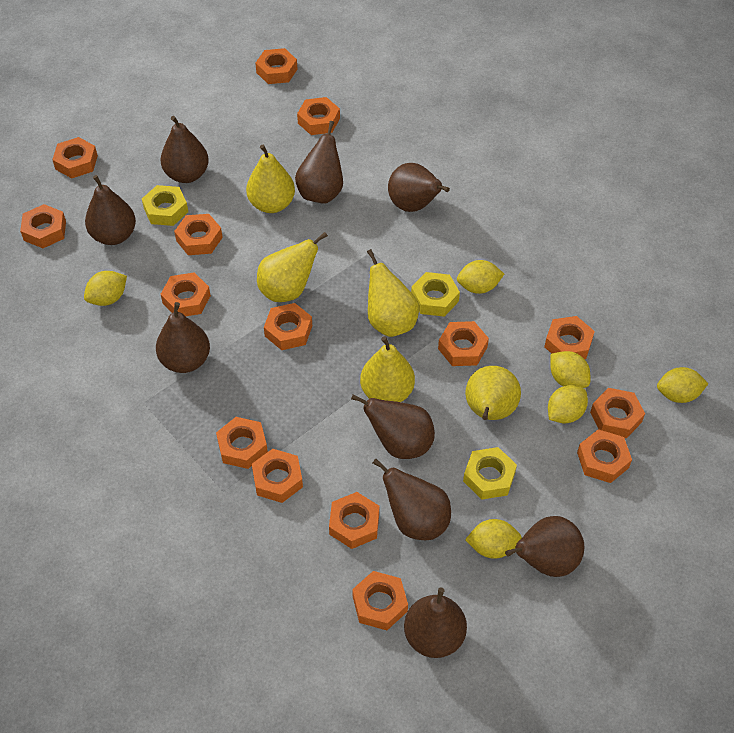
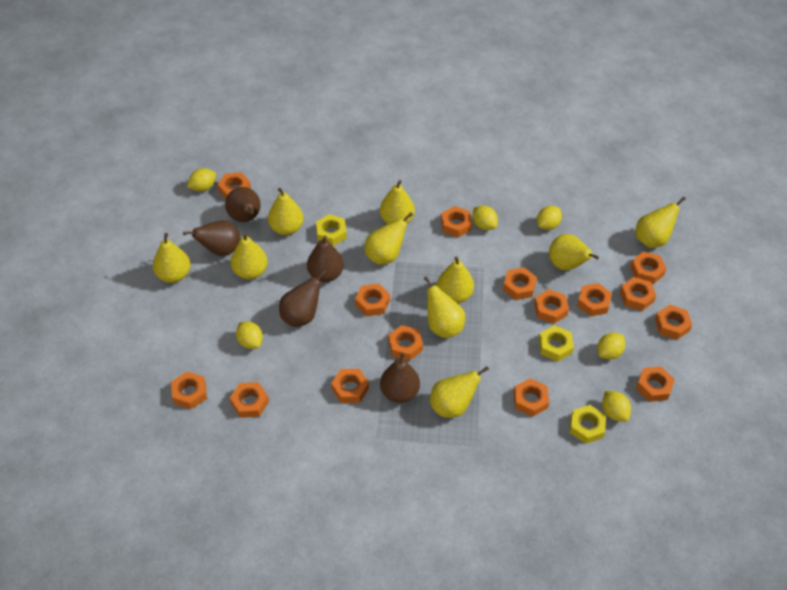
brown pear: [85,175,136,245] [156,302,210,373] [161,116,209,183] [295,121,343,204] [351,394,435,459] [373,459,451,540] [388,163,450,212] [404,587,467,658] [505,516,584,577] = 9 -> [183,220,240,256] [225,187,261,222] [279,270,326,327] [307,235,344,282] [380,352,420,403] = 5
yellow pear: [246,145,295,213] [257,232,328,302] [360,336,415,402] [367,249,419,337] [465,366,521,420] = 5 -> [153,233,191,283] [231,233,268,279] [268,188,304,235] [365,212,413,265] [380,180,415,224] [424,276,465,338] [430,366,489,418] [437,257,474,303] [549,234,599,270] [636,197,686,248] = 10

